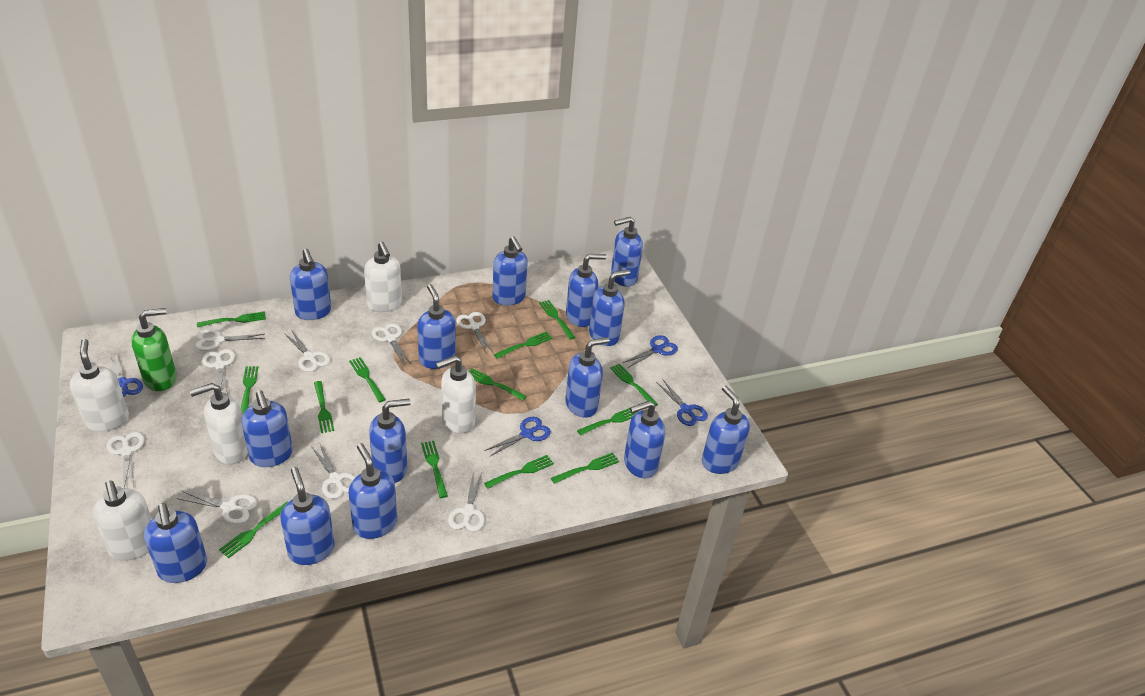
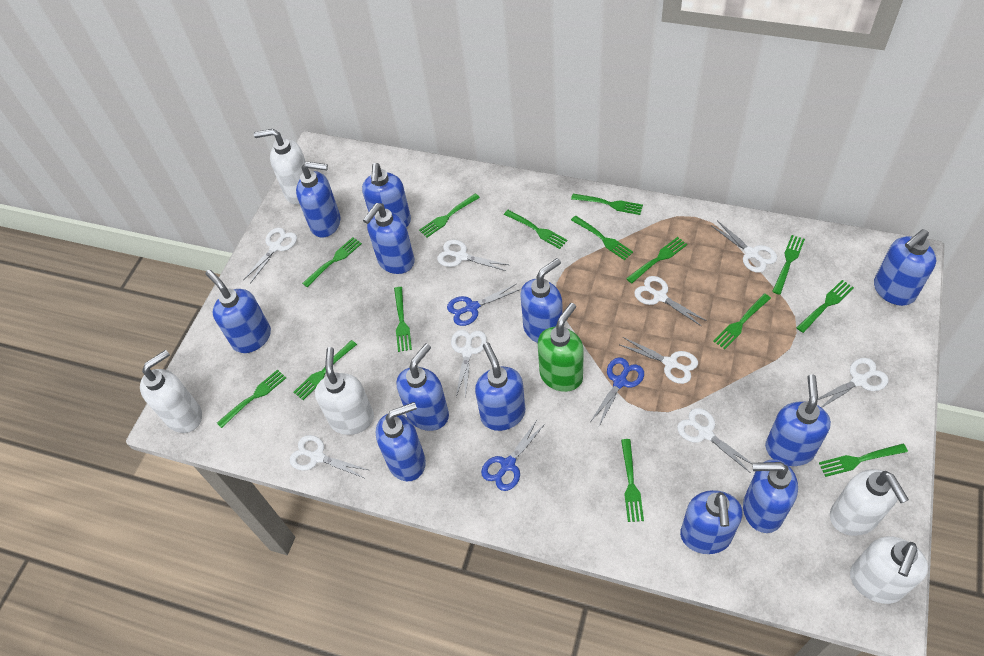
blue scissors: [108,354,143,397] [485,417,551,457] [623,335,678,368] [656,380,708,426] = 4 -> [447,284,520,326] [481,420,545,491] [590,357,644,426] = 3
blue soap dispenser: [144,503,207,583] [241,390,293,467] [280,467,335,565] [290,249,331,320] [348,443,397,539] [369,399,411,483] [417,284,456,369] [492,236,528,306] [565,337,610,418] [566,254,606,327] [589,269,630,346] [611,217,643,287] [624,400,665,478] [702,386,750,474] = 14 -> [206,270,271,353] [296,162,341,238] [362,163,411,227] [363,203,415,274] [376,402,426,481] [396,343,449,431] [475,342,525,431] [520,258,563,343] [680,490,742,554] [743,459,798,533] [765,374,831,466] [874,229,936,306] = 12
green fork: [197,311,266,327] [219,501,288,558] [241,366,258,415] [314,381,334,433] [349,357,386,403] [421,441,448,498] [469,368,527,400] [484,455,554,489] [494,332,552,359] [539,300,575,339] [551,453,619,484] [577,408,637,436] [610,364,658,406] = 13 -> [217,369,286,428] [294,340,357,400] [302,237,362,287] [394,287,412,352] [419,193,480,237] [504,210,568,249] [571,194,643,215] [571,215,633,260] [621,439,644,522] [626,237,687,283] [713,293,771,349] [772,235,805,295] [796,280,854,333] [819,444,908,477] = 14

